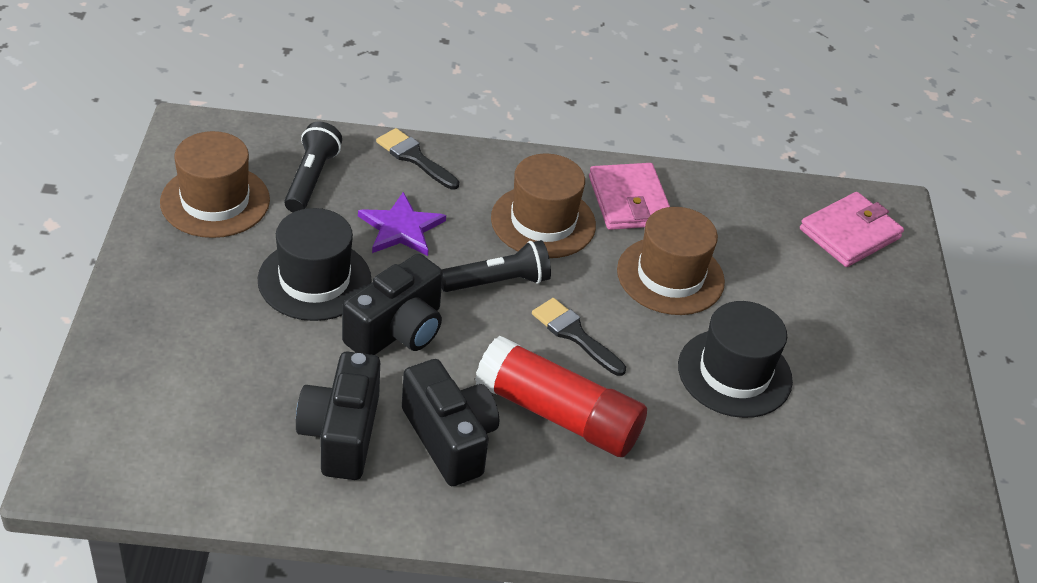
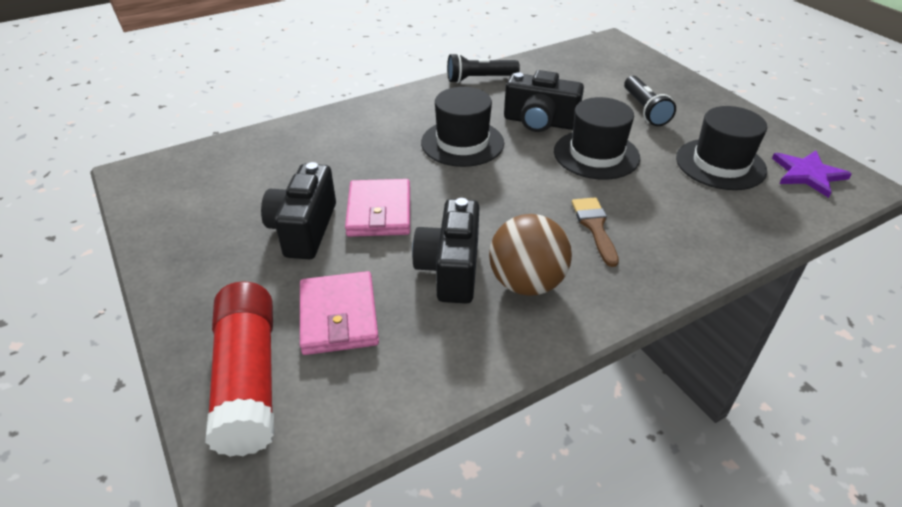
black brush: [376,128,459,190] [532,298,626,376] = 2 -> none = 0
black hat: [258,208,372,321] [678,301,793,418] = 2 -> [421,87,504,167] [554,97,640,180] [676,106,767,190] = 3
brown ball: none = 0 -> [489,214,572,296] = 1
brown brush: none = 0 -> [572,197,619,267] = 1
brown hat: [160,131,270,238] [491,153,596,258] [617,207,725,315] = 3 -> none = 0

